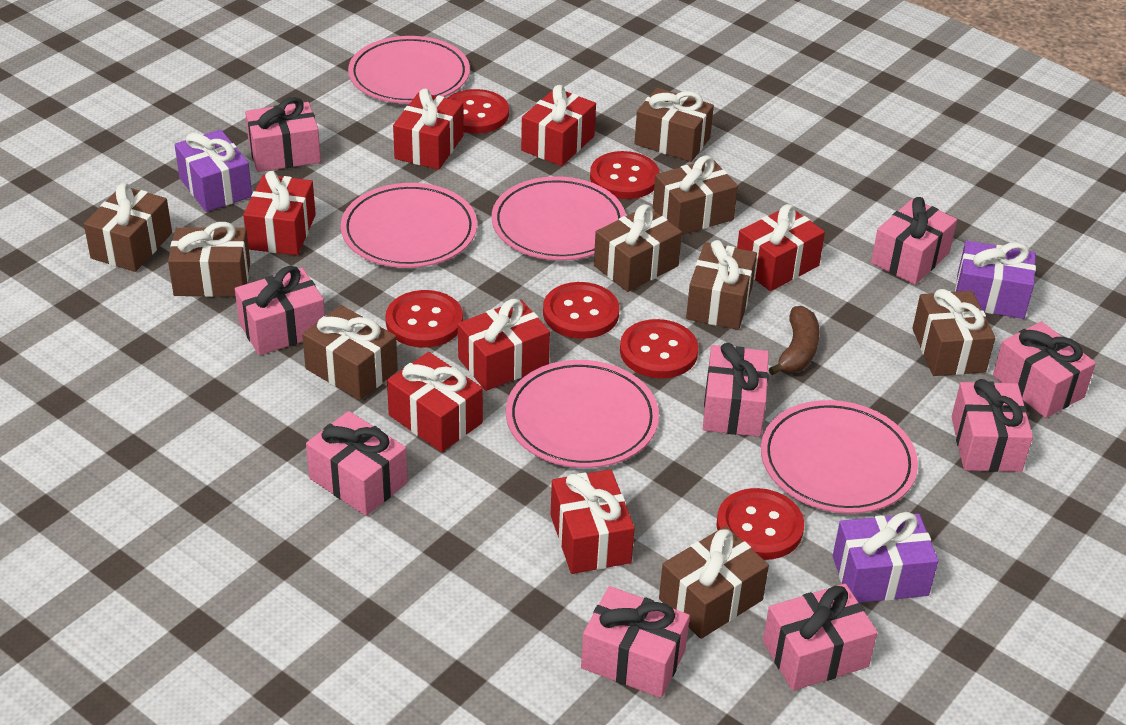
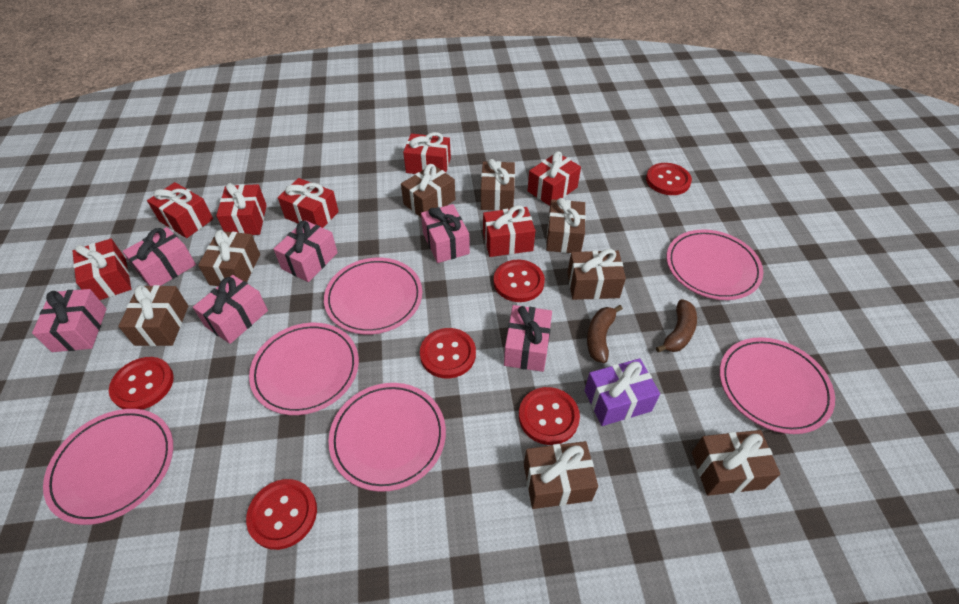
brown banana: [769,306,820,375] = 1 -> [587,305,623,363] [656,299,697,352] = 2
brown gift: [84,183,172,272] [168,222,250,297] [302,305,398,400] [594,204,682,292] [634,88,714,162] [653,155,738,235] [659,526,769,639] [686,240,757,330] [912,289,995,376] = 9 -> [118,285,188,346] [198,230,260,286] [401,164,455,217] [481,159,515,211] [524,441,598,509] [546,198,586,253] [567,249,626,300] [692,430,780,496] = 8
pink gift: [235,266,325,355] [245,97,321,172] [306,411,408,516] [581,586,690,698] [703,343,769,437] [763,584,877,691] [871,197,957,285] [951,379,1033,472] [993,321,1096,418] = 9 -> [32,289,106,352] [123,227,196,286] [193,275,268,344] [274,220,338,282] [421,204,470,263] [504,305,552,372] = 6
pink plate: [341,183,477,268] [348,36,470,104] [491,176,626,261] [506,360,659,468] [761,400,918,514] = 5 -> [43,409,173,525] [249,323,359,415] [324,258,422,334] [329,383,446,492] [667,229,763,300] [720,337,835,434] = 6
purple gift: [175,130,252,212] [833,512,938,603] [955,241,1036,319] = 3 -> [584,358,660,426] = 1

